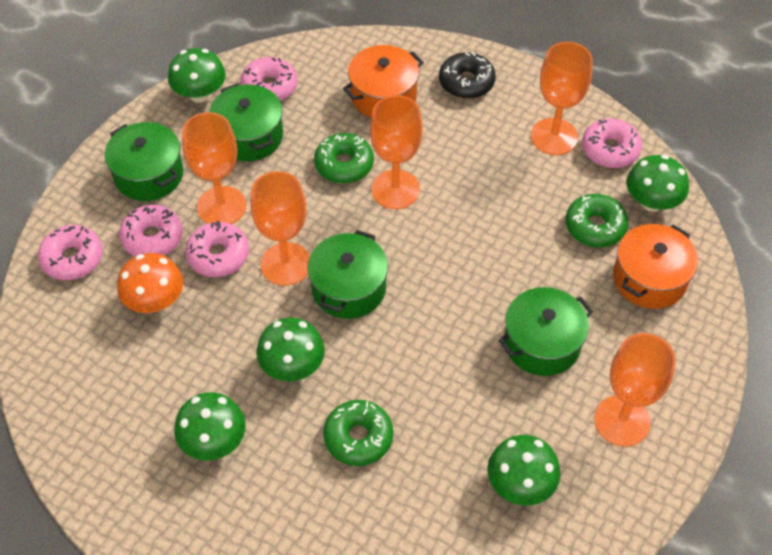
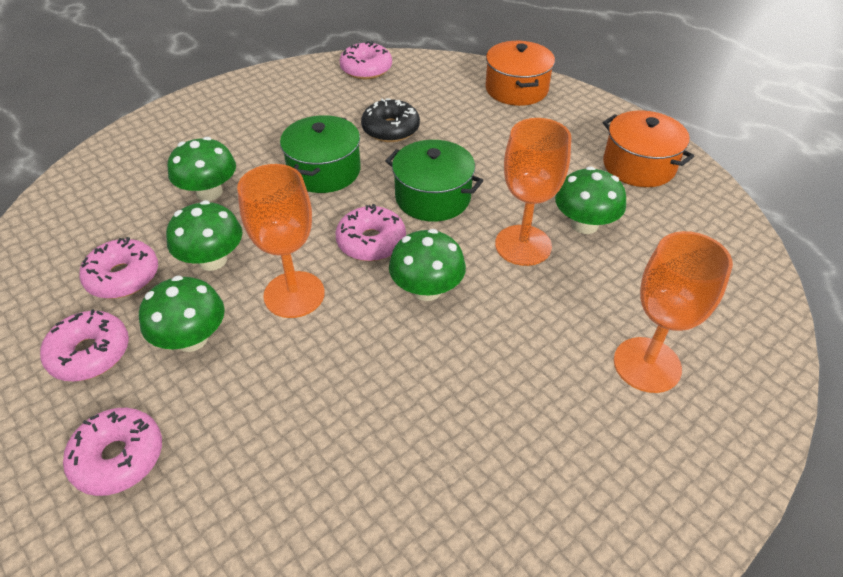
green donut: [314,133,374,183] [323,400,393,466] [566,194,628,247] = 3 -> none = 0
green pot: [104,122,183,201] [209,84,283,161] [307,230,388,319] [498,287,593,376] = 4 -> [280,115,361,193] [385,140,483,222] = 2
orange goblet: [182,112,246,224] [250,171,310,286] [370,95,423,209] [531,42,593,155] [594,333,676,447] = 5 -> [237,164,325,318] [495,118,571,266] [614,231,733,393] = 3
orange mushroom: [117,253,183,313] = 1 -> none = 0

